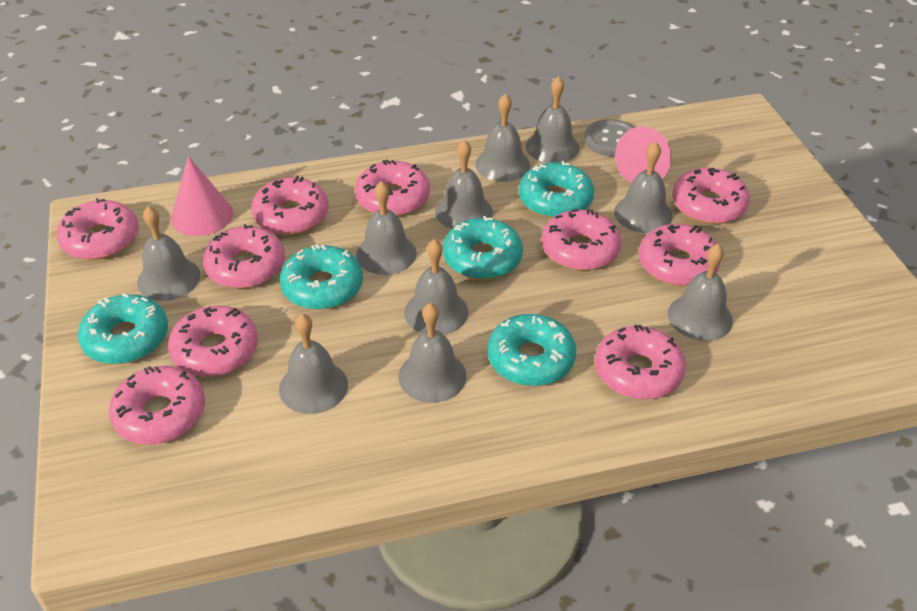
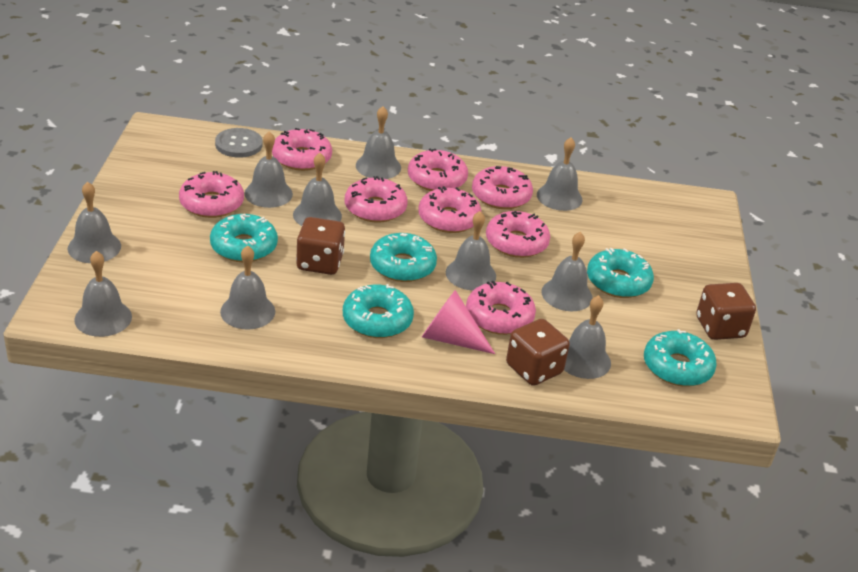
brown dice: none = 0 -> [296,217,345,275] [506,319,570,386] [696,283,756,340] = 3
pink cone: [171,156,233,236] [615,126,672,183] = 2 -> [422,290,495,354] = 1
pink donut: [57,198,139,260] [109,366,205,445] [168,306,258,377] [203,224,285,288] [251,176,329,235] [355,160,430,216] [541,209,621,270] [595,325,686,399] [639,224,720,286] [672,167,750,224] = 10 -> [179,171,244,218] [272,128,332,171] [344,176,408,223] [408,148,468,191] [418,186,482,233] [466,281,536,335] [472,166,533,209] [486,211,550,258] = 8

